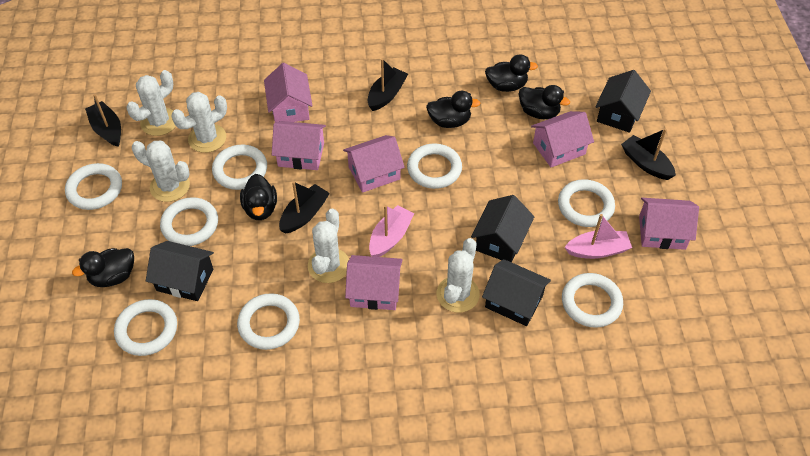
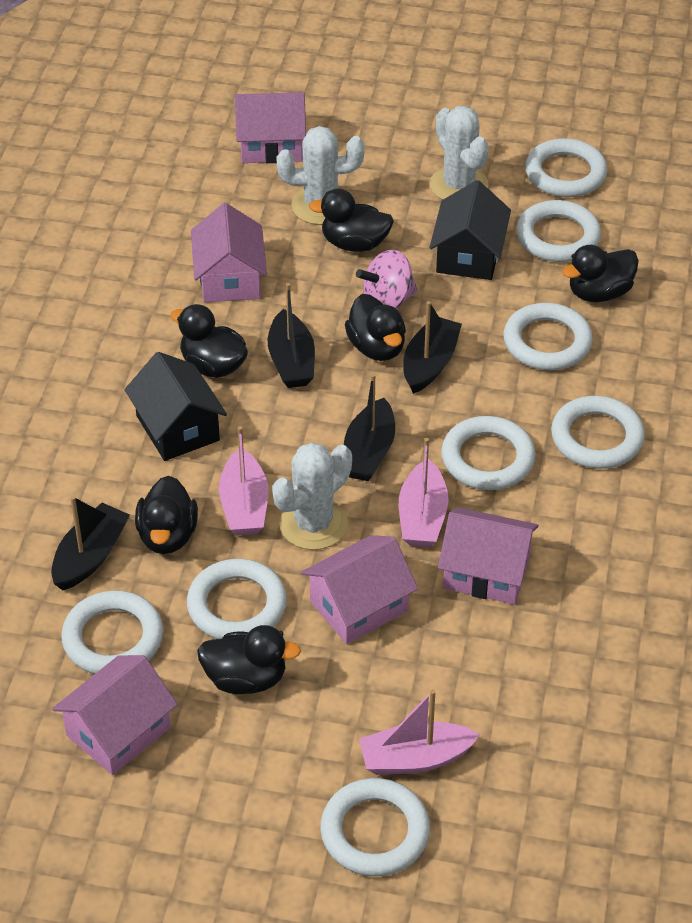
black duck: [72,248,134,287] [240,174,277,220] [426,91,480,128] [485,54,538,92] [519,85,570,119] = 5 -> [135,476,198,554] [170,304,248,378] [197,625,301,694] [308,189,394,252] [345,294,406,361] [562,245,639,302] = 6
black house: [146,241,214,301] [471,195,534,262] [482,259,551,326] [595,70,651,133] = 4 -> [125,352,227,461] [430,180,511,280] = 2
pink boat: [369,205,414,257] [565,214,632,259] = 2 -> [219,426,268,535] [359,690,480,775] [399,438,449,547] = 3
pink house: [264,63,313,123] [272,121,326,170] [343,135,405,193] [345,255,403,310] [531,111,594,167] [639,198,699,250] = 6 -> [52,655,178,775] [191,203,267,303] [235,92,306,163] [301,535,418,644] [438,507,539,604] = 5
pink spinning top: none = 0 -> [356,250,418,309] = 1
white cactus: [127,70,176,136] [132,141,190,202] [171,92,227,153] [308,209,349,283] [437,238,480,313] = 5 -> [272,442,352,550] [276,126,365,225] [430,106,489,200] = 3

